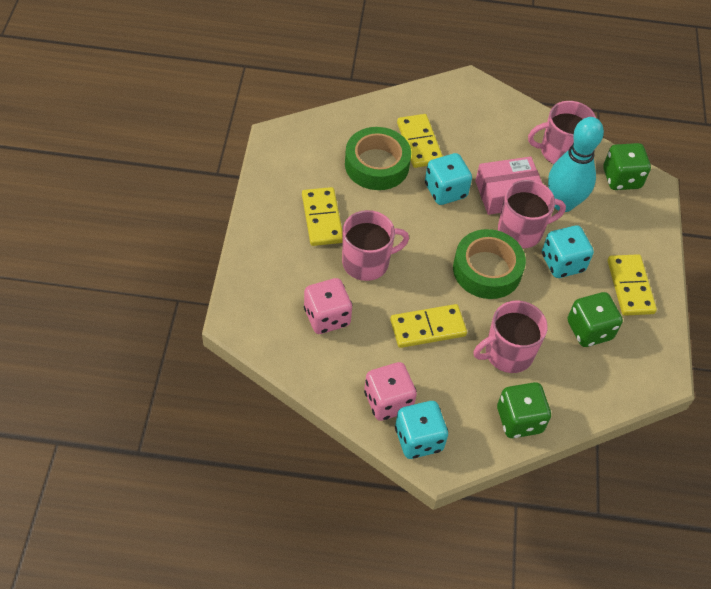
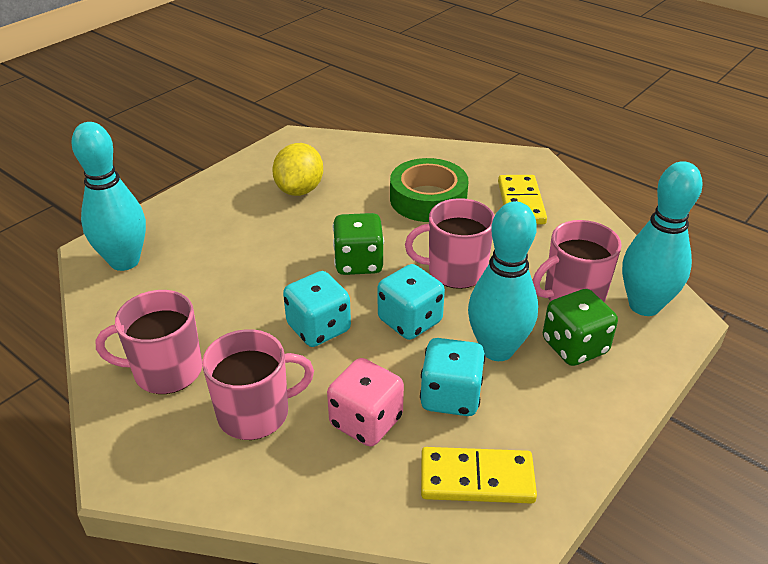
green dice: [497,382,551,438] [568,292,623,347] [603,143,651,190] = 3 -> [333,213,384,275] [543,289,618,366] = 2
green tape: [345,127,411,190] [453,229,526,299] = 2 -> [390,158,468,222] = 1
pink box: [475,156,543,215] = 1 -> none = 0
pink dice: [304,278,352,334] [364,362,417,421] = 2 -> [327,358,404,447] = 1
turquoise bowling pin: [548,117,604,212] = 1 -> [71,122,146,271] [468,201,538,361] [622,161,703,316] = 3
yellow domino: [302,187,343,246] [390,304,467,348] [397,114,443,168] [607,254,657,316] = 4 -> [421,447,537,504] [498,175,547,224] = 2
yellow lemon: none = 0 -> [272,143,323,196] = 1

